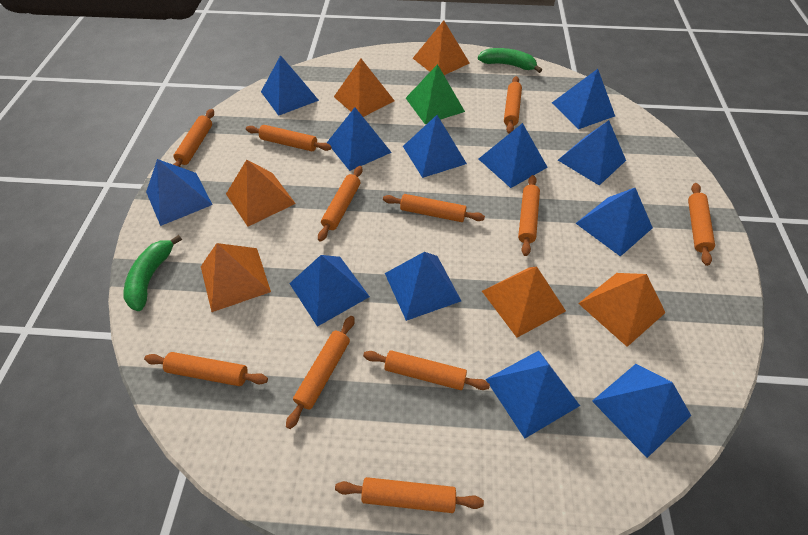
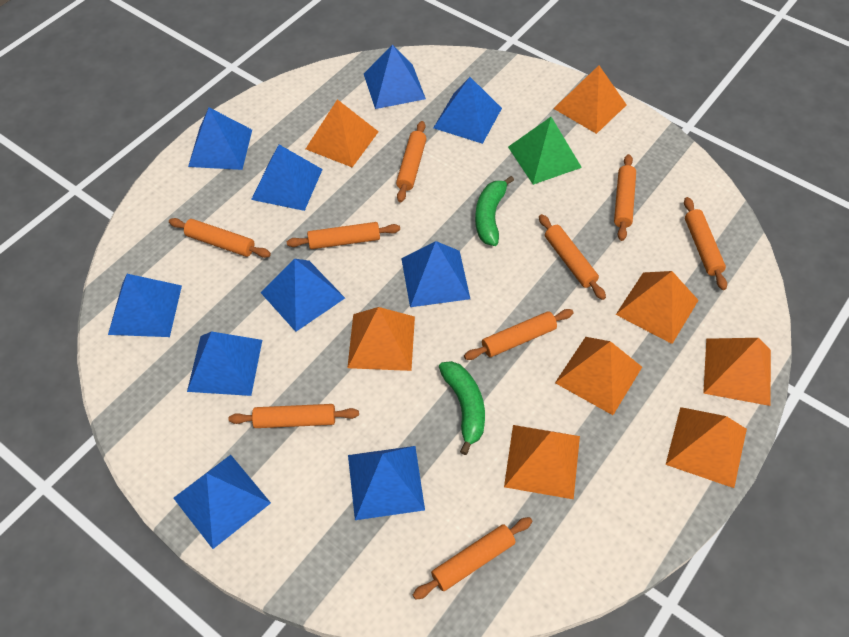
blue pyramid: [146,159,213,226] [261,55,319,116] [289,255,370,327] [327,108,392,171] [385,252,461,321] [403,115,467,178] [479,123,548,188] [486,351,580,438] [552,69,615,129] [558,120,626,185] [576,188,653,257] [592,364,691,458] = 12 -> [108,274,182,337] [173,455,271,549] [187,331,262,396] [188,108,252,170] [251,145,323,211] [260,259,345,332] [348,446,425,520] [364,44,426,109] [401,241,470,307] [433,77,502,144] = 10
orange pyramid: [201,243,271,312] [226,160,296,227] [334,59,395,117] [413,20,470,75] [482,266,566,338] [578,273,665,347] = 6 -> [306,99,379,167] [347,307,415,371] [504,425,580,499] [553,65,627,134] [555,337,642,415] [616,271,698,344] [666,407,747,488] [703,338,771,406] = 8
orange rolling pin: [144,352,268,386] [173,109,214,167] [246,125,332,151] [286,316,355,429] [318,166,362,242] [335,477,484,513] [363,350,490,390] [383,194,485,222] [504,76,522,134] [518,175,540,256] [688,183,715,266] = 11 -> [169,218,271,258] [228,404,359,428] [287,222,400,249] [396,121,427,202] [413,517,532,600] [464,309,574,360] [539,214,606,300] [614,154,636,241] [684,197,727,290] = 9

